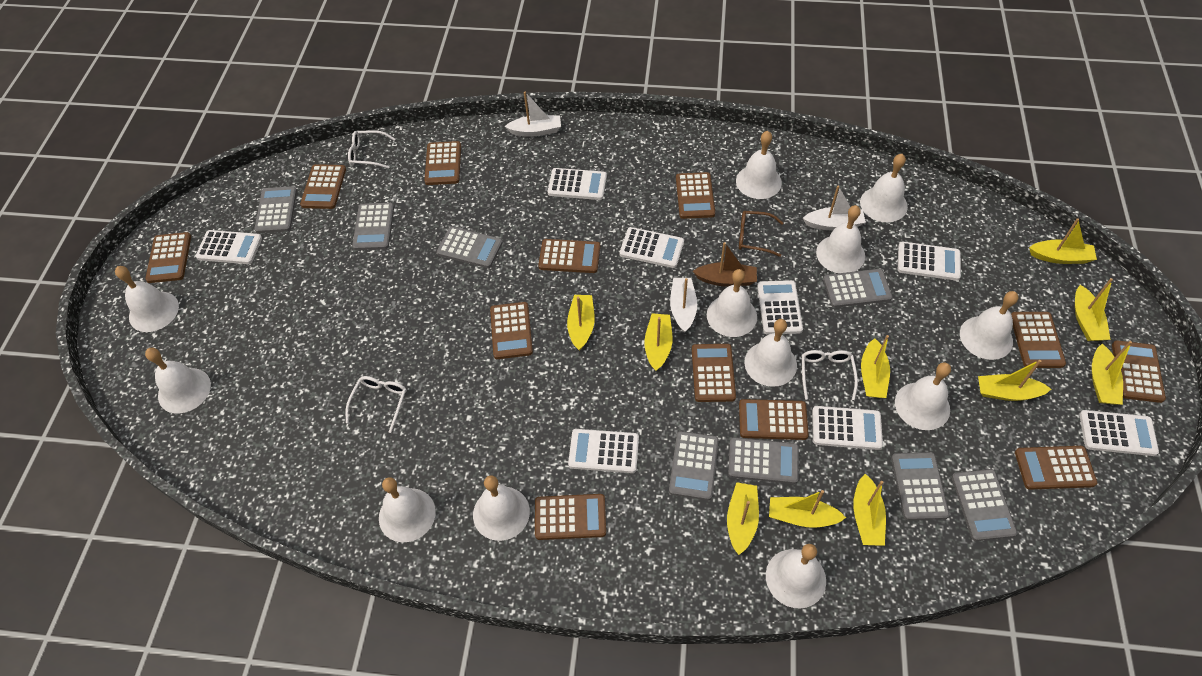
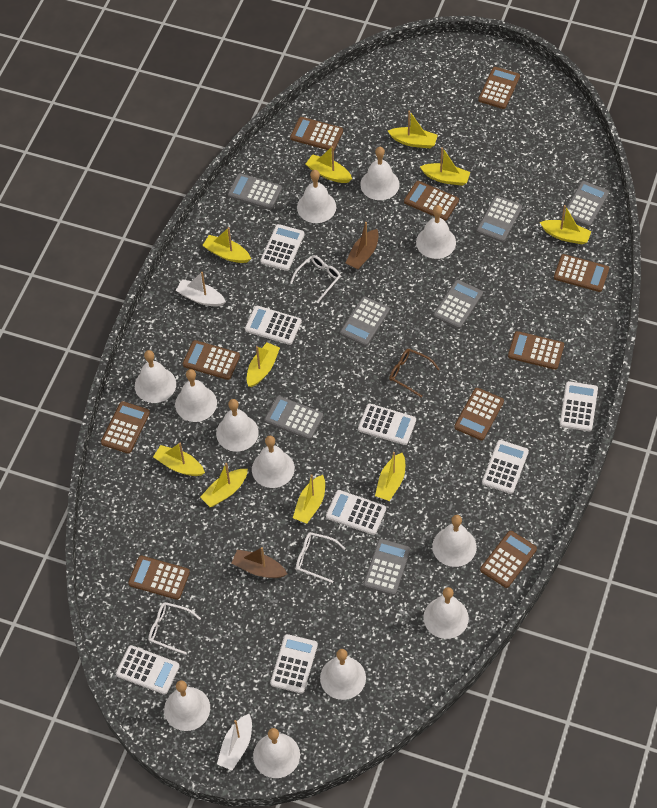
brown boat: [693,242,757,286] = 1 -> [231,547,287,578] [346,222,379,269] = 2
brown calculator: [145,232,191,283] [300,164,346,209] [424,141,461,185] [490,302,533,359] [535,494,606,540] [538,239,600,273] [676,172,715,219] [692,344,736,402] [739,399,809,440] [1011,312,1066,368] [1015,446,1097,490] [1112,340,1166,403] = 12 -> [101,401,150,454] [128,556,190,600] [183,340,240,380] [290,117,343,151] [404,181,459,221] [454,388,504,440] [478,67,520,109] [480,531,537,588] [508,331,564,370] [554,254,609,292] = 10
grey calculator: [254,186,297,233] [352,203,394,250] [437,227,503,268] [669,431,719,500] [728,437,799,484] [823,269,893,308] [891,452,949,521] [951,469,1017,541] = 8 -> [228,173,282,210] [264,396,323,440] [340,296,390,346] [363,539,410,595] [433,280,483,329] [477,196,522,242] [564,181,609,227] = 7
white boat: [505,92,561,137] [670,278,697,333] [803,186,866,230] = 3 -> [176,272,226,307] [217,714,252,770] = 2

